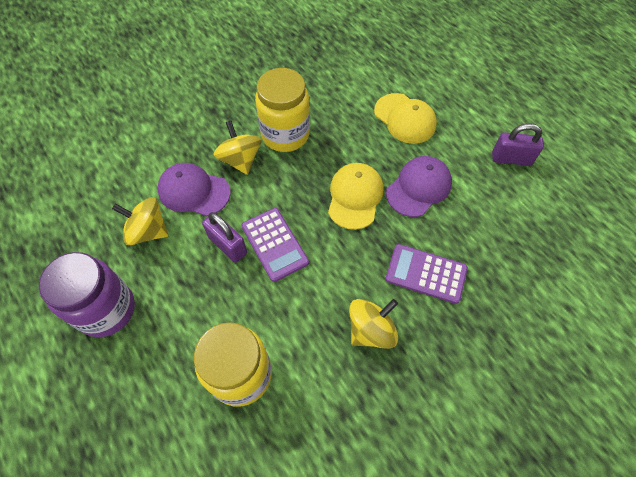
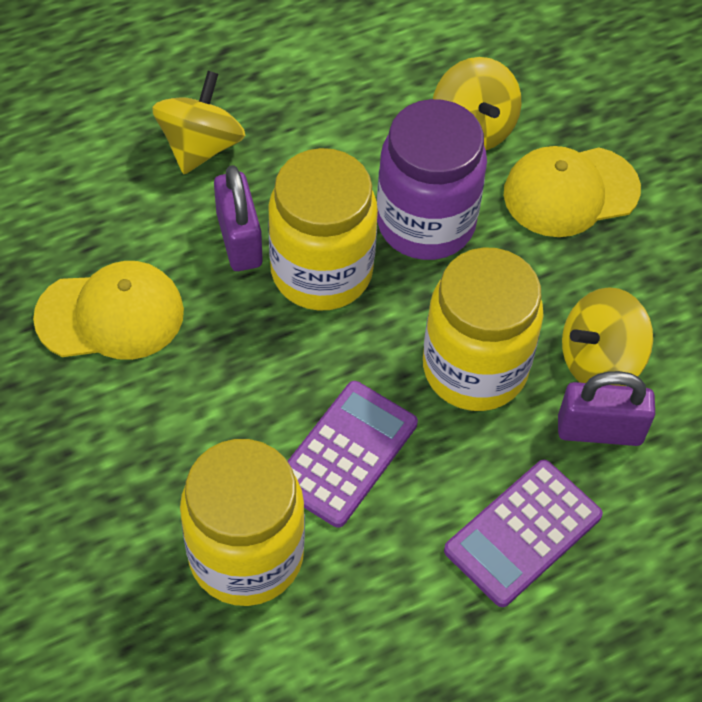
purple cap: [157,163,230,216] [386,156,452,217] = 2 -> none = 0
yellow jar: [194,322,272,407] [255,68,310,152] = 2 -> [180,439,305,606] [268,148,378,311] [423,247,543,411] = 3

